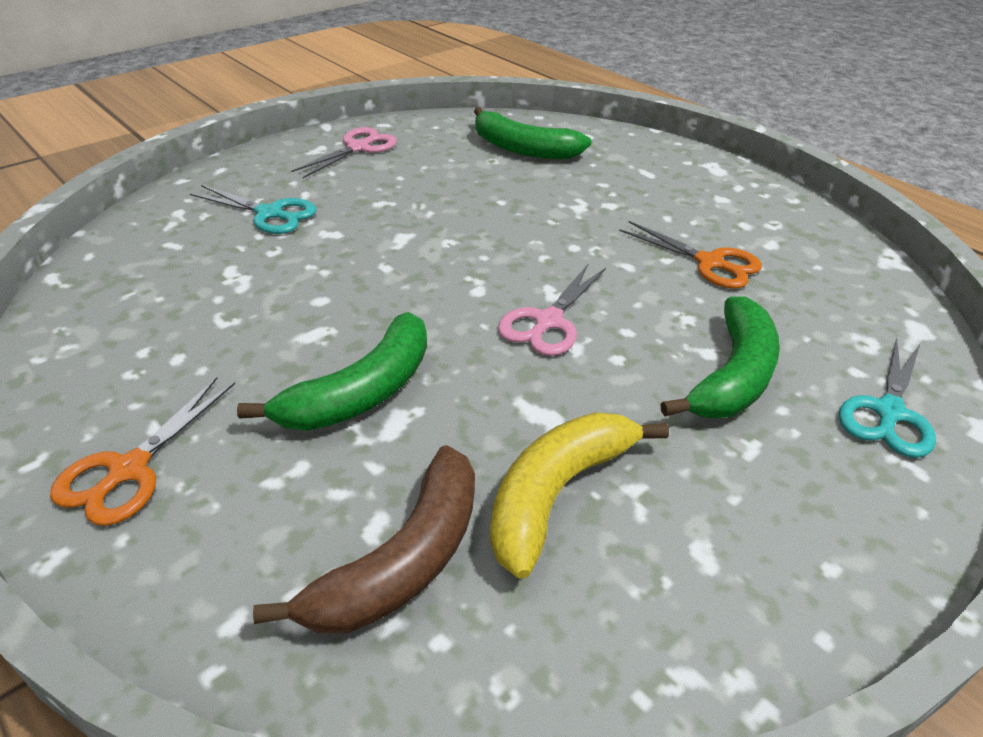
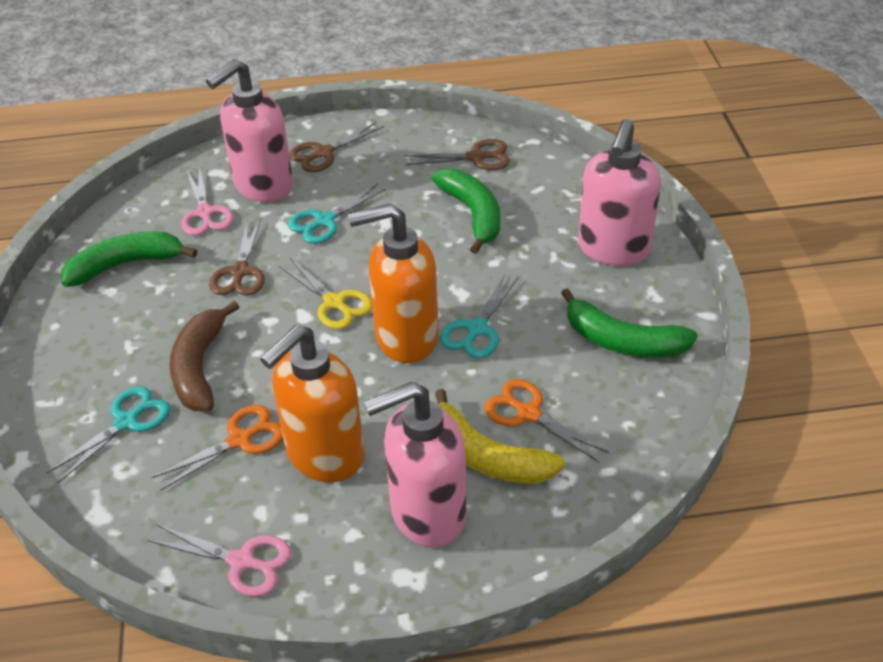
brown scissors: none = 0 -> [209,218,265,296] [289,122,384,172] [405,139,510,170] = 3
orange soap dispenser: none = 0 -> [260,325,365,482] [348,203,439,363] = 2
pink soap dispenser: none = 0 -> [206,59,293,202] [364,382,467,548] [578,119,661,266] = 3
turquoise scissors: [190,185,317,234] [839,338,936,458] = 2 -> [46,386,170,483] [288,184,387,244] [440,274,519,358] = 3
yellow scissors: none = 0 -> [279,258,372,329] = 1

